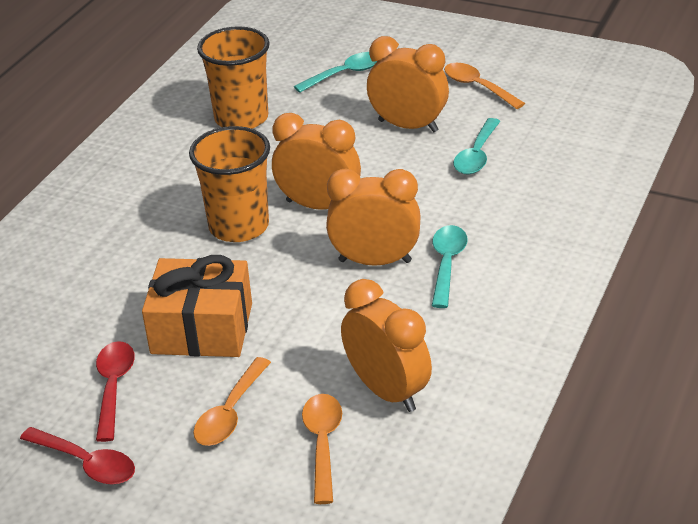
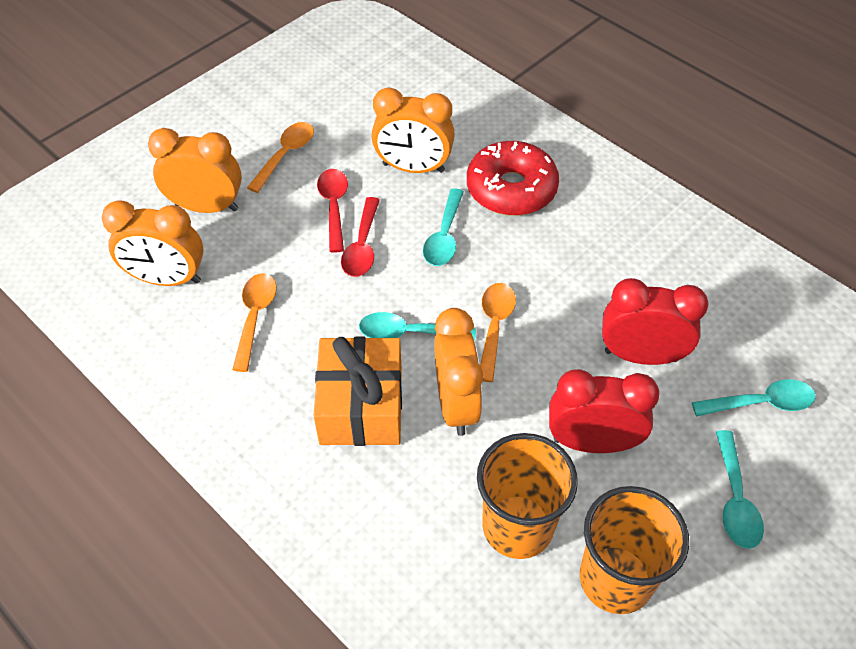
red clock: none = 0 -> [549,369,660,453] [602,278,709,365] = 2
red donut: none = 0 -> [467,141,559,216] = 1
turquoise spoon: [294,52,377,93] [432,225,467,308] [453,118,501,175] = 3 -> [359,312,476,340] [423,188,464,266] [692,379,816,416] [716,430,764,549] = 4

